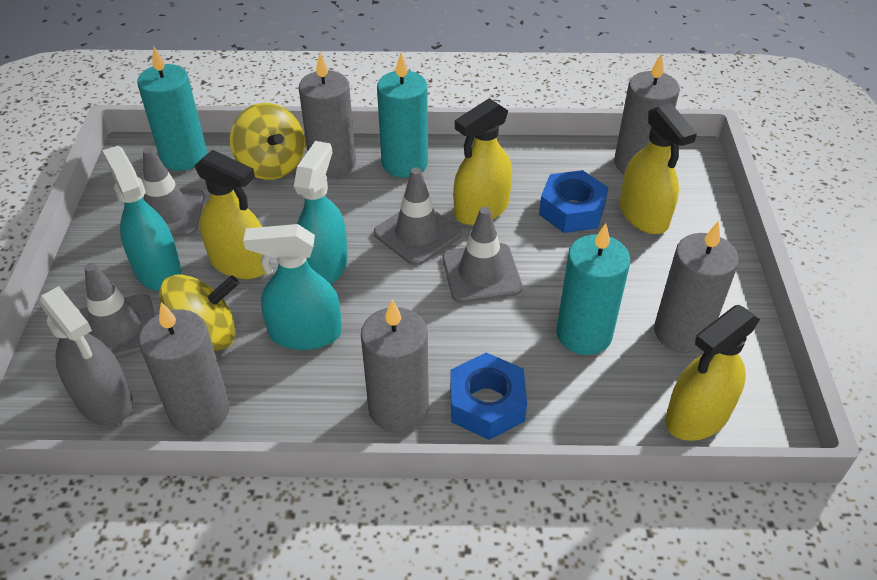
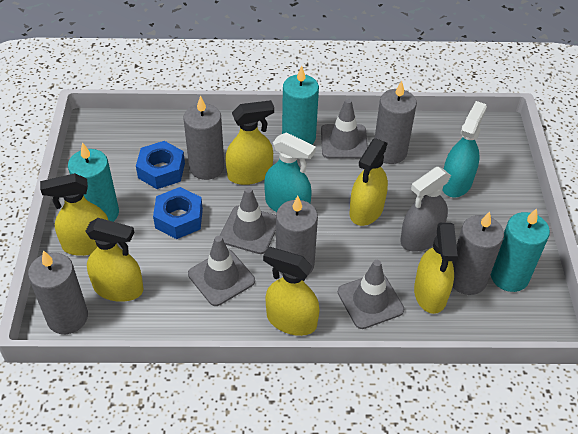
turquoise spray bottle: [102,146,181,291] [243,224,342,350] [294,141,348,284] = 3 -> [264,132,316,212] [442,101,487,197] = 2
yellow spinning top: [159,274,239,351] [230,103,305,180] = 2 -> none = 0
yellow spray bottle: [194,150,265,279] [454,98,512,225] [620,103,697,234] [665,305,760,441] = 4 -> [40,173,108,256] [85,218,144,302] [225,100,274,185] [263,247,319,336] [349,138,388,226] [414,223,458,314] = 6

